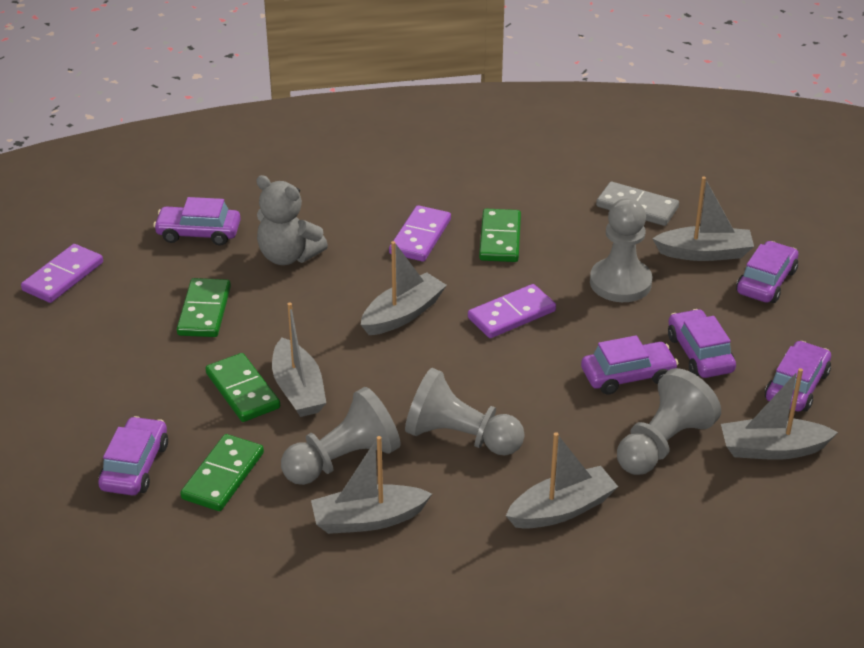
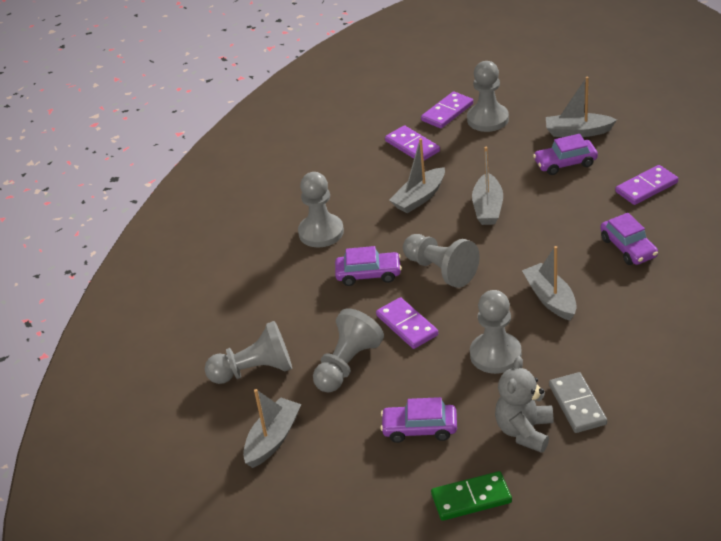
green domino: [177,278,231,337] [180,434,264,511] [206,353,280,422] [479,209,521,262] = 4 -> [431,471,512,521] = 1
grey boat: [272,302,326,417] [311,436,432,534] [361,241,447,335] [506,432,618,529] [652,177,754,261] [721,368,838,460] = 6 -> [243,389,301,468] [389,138,445,213] [472,147,503,225] [522,246,577,320] [546,76,617,137] = 5
grey pawn: [281,387,401,485] [405,368,525,456] [590,198,653,302] [617,368,721,475] = 4 -> [205,321,292,384] [298,172,344,247] [313,309,384,392] [403,234,480,288] [467,61,509,132] [470,290,522,374] = 6
purple car: [98,416,168,495] [153,197,241,246] [581,335,679,395] [668,309,736,378] [736,241,798,303] [765,341,831,412] = 6 -> [335,246,402,286] [380,397,457,443] [533,134,598,175] [600,213,658,265] = 4
purple domino: [21,244,103,303] [389,205,451,262] [468,284,556,338] = 3 -> [376,297,438,349] [385,125,440,161] [421,91,473,128] [615,165,678,205] = 4

